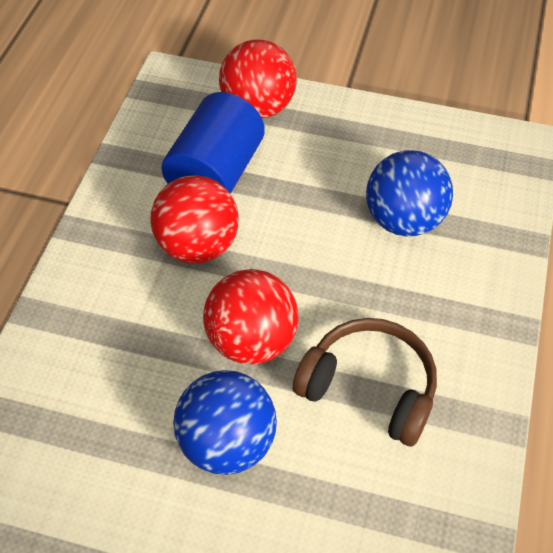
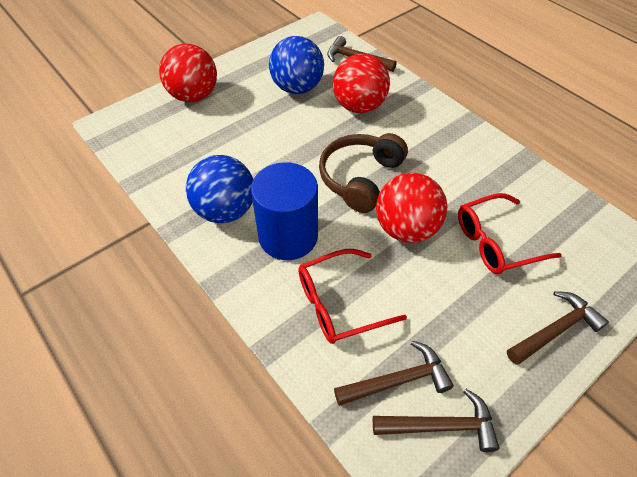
brown hammer: none = 0 -> [327,36,397,72] [334,340,454,406] [373,389,500,452] [507,291,609,365] = 4
red glasses: none = 0 -> [298,249,407,344] [458,193,562,274] = 2

